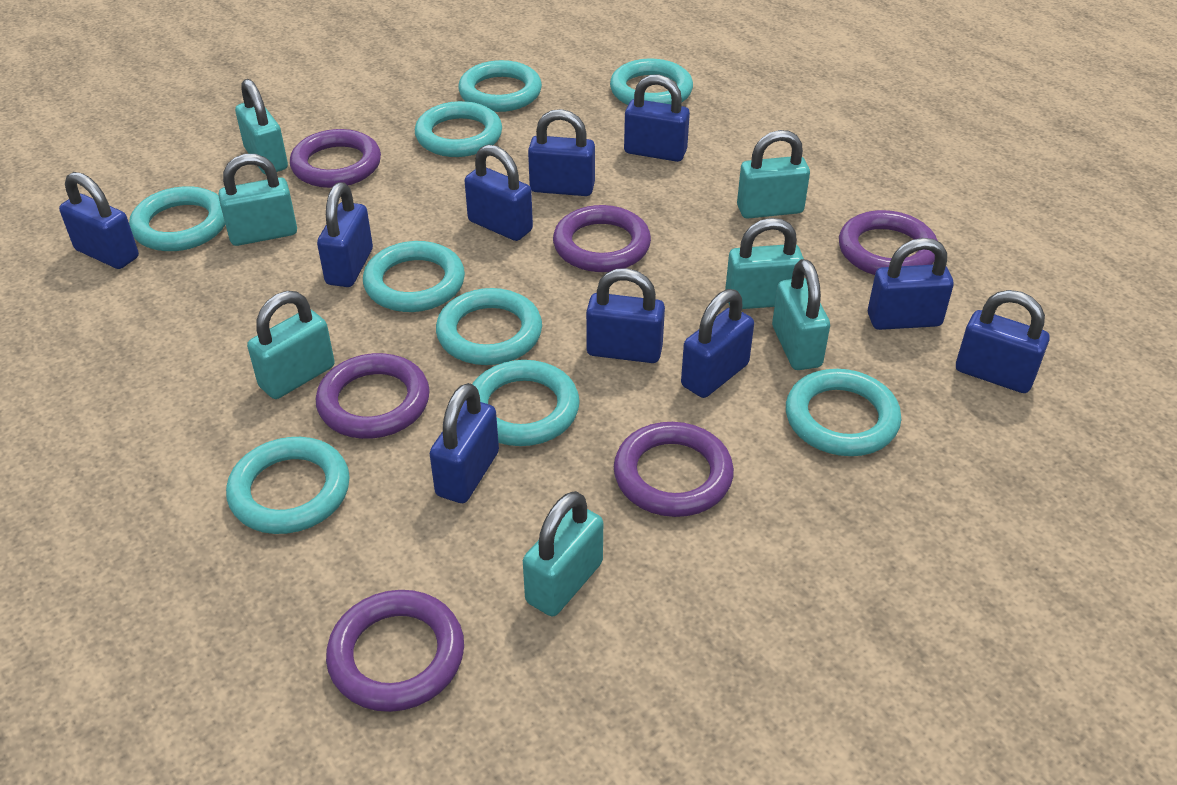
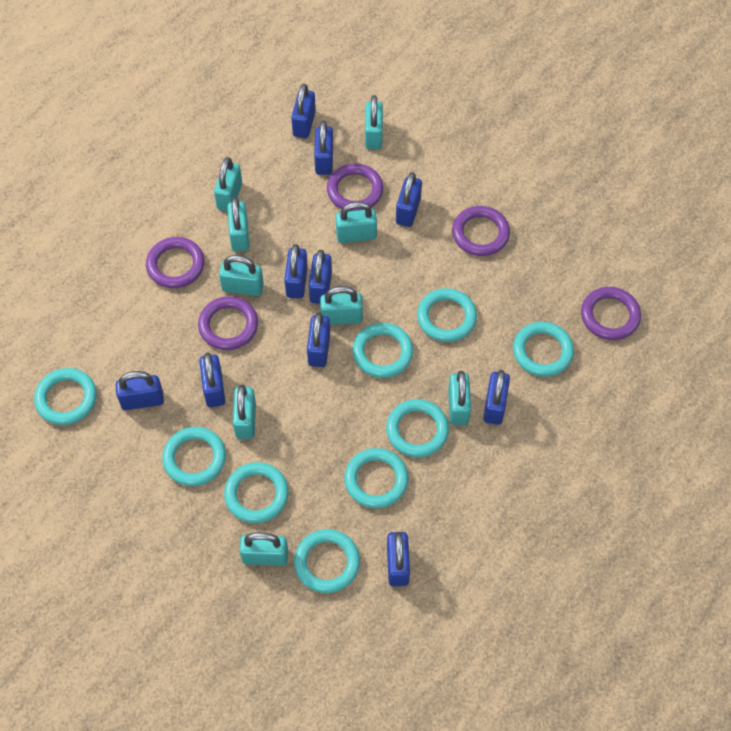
purple ring: [290,129,381,188] [316,353,430,439] [326,590,464,712] [553,205,651,272] [614,422,734,517] [839,210,938,275] = 6 -> [146,237,205,288] [198,296,258,350] [327,163,384,211] [452,206,510,256] [581,287,641,340] = 5
turquoise padlock: [218,154,297,246] [235,79,288,174] [247,291,335,399] [523,491,603,616] [725,218,804,309] [737,130,810,219] [772,259,830,370] = 7 -> [214,157,242,211] [219,255,264,296] [227,197,249,252] [233,385,256,439] [240,532,288,566] [320,286,363,325] [336,202,377,243] [365,95,383,149] [448,371,471,425] = 9

